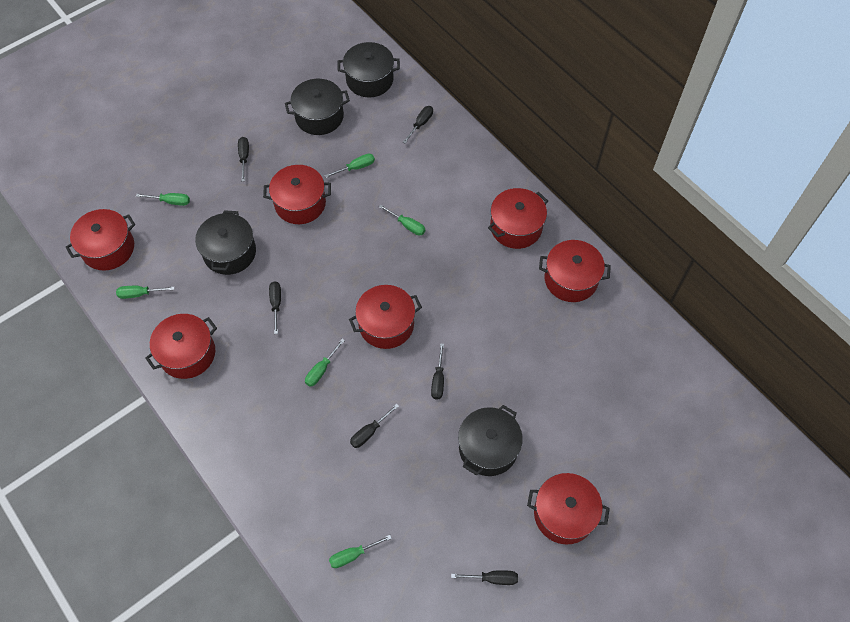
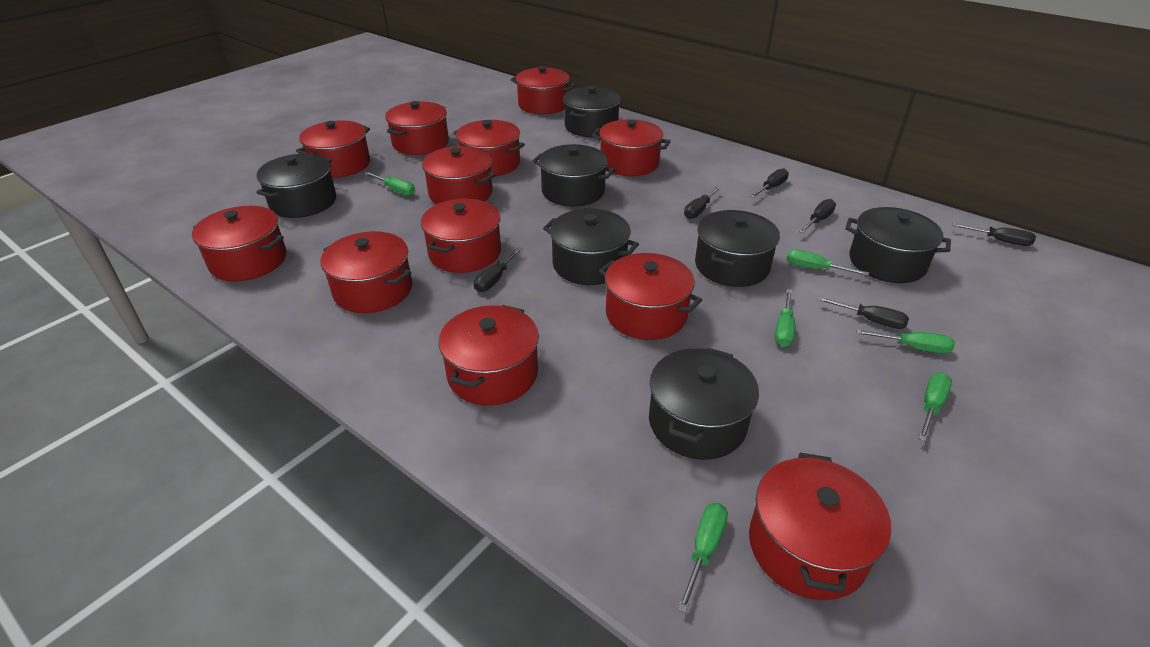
black pot: [195,210,256,275] [285,79,350,135] [338,42,400,97] [458,405,523,476] = 4 -> [256,154,336,218] [532,144,615,207] [543,209,639,285] [563,86,621,137] [649,347,759,460] [695,210,780,287] [845,207,951,283] = 7
red pot: [66,209,135,271] [145,314,217,379] [263,165,331,224] [349,285,422,349] [488,188,548,249] [527,473,610,544] [539,240,611,302] = 7 -> [192,206,286,281] [296,120,370,178] [321,231,412,313] [385,101,449,155] [421,146,495,204] [421,199,501,273] [439,305,539,406] [453,120,525,176] [511,66,575,114] [592,119,671,176] [599,253,702,340] [749,453,891,600] = 12

